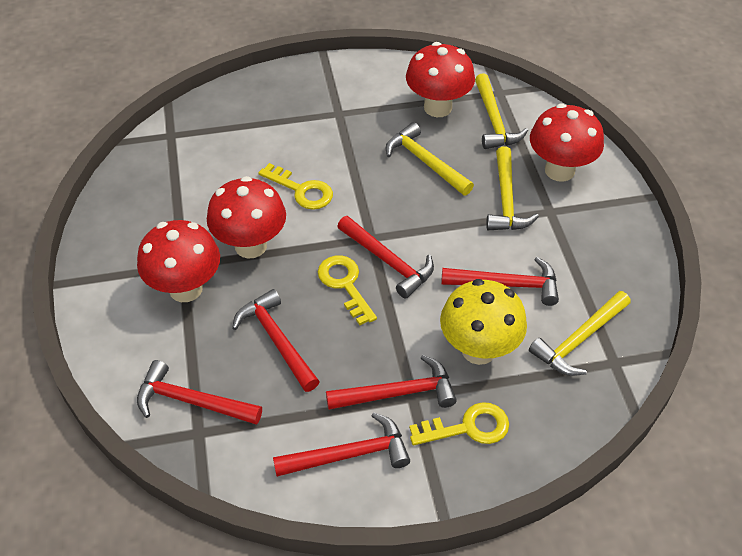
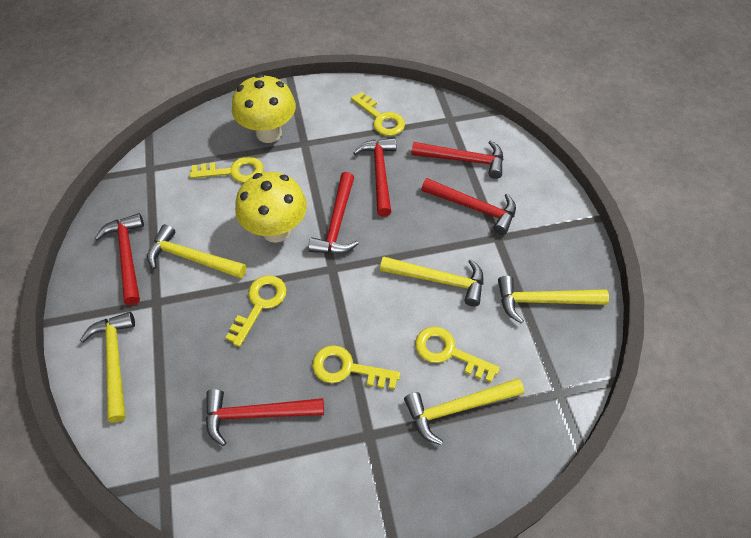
red mushroom: [137,220,220,302] [207,176,286,259] [406,42,475,117] [530,104,604,182] = 4 -> none = 0
yellow hammer: [386,122,474,195] [475,73,528,149] [486,146,539,230] [529,291,631,376] = 4 -> [80,312,135,423] [147,224,247,279] [380,256,483,307] [404,378,524,445] [498,275,609,324] = 5
yellow key: [259,163,333,210] [318,255,377,325] [409,402,509,445] = 3 -> [190,156,264,183] [225,275,287,347] [312,345,400,389] [351,92,405,136] [415,326,500,382] = 5
yellow mushroom: [440,279,527,365] = 1 -> [232,74,296,143] [235,172,307,243] = 2

